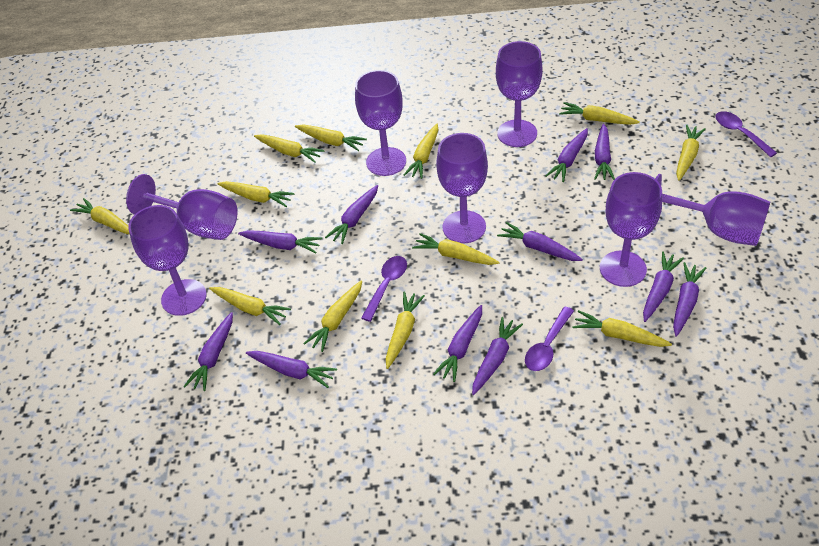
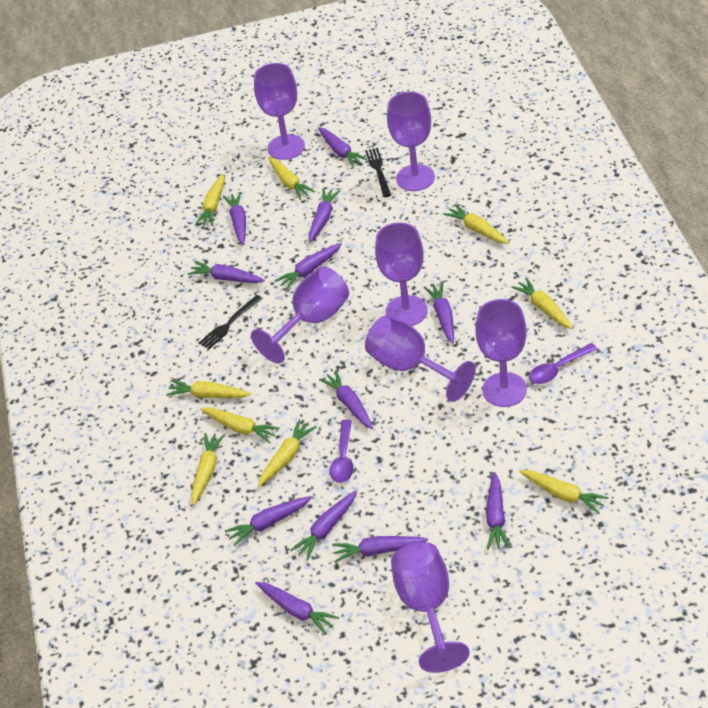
black fork: none = 0 -> [199,295,263,350] [365,148,391,197] = 2
purple carrot: [184,312,233,391] [238,230,322,253] [246,351,337,388] [325,185,378,244] [433,305,482,382] [472,317,523,395] [497,222,583,261] [545,128,588,182] [594,124,615,180] [643,251,684,322] [673,262,706,337] = 11 -> [187,261,265,283] [223,192,246,245] [225,496,312,546] [256,582,339,635] [274,243,342,290] [290,490,357,560] [309,188,341,243] [318,127,368,168] [319,370,373,429] [332,536,428,563] [424,282,454,344] [486,472,510,550] = 12
purple spoon: [361,256,407,322] [525,307,574,371] [715,111,777,157] = 3 -> [329,419,354,483] [529,343,597,384] = 2
yellow carrot: [70,198,129,234] [209,287,291,325] [217,181,294,207] [254,134,325,163] [295,124,367,151] [303,281,362,352] [386,291,425,369] [404,124,438,179] [412,233,500,265] [559,102,640,125] [572,310,672,347] [676,125,706,181] = 12 -> [166,380,251,398] [191,433,225,505] [195,174,225,226] [200,407,280,443] [258,419,317,487] [268,157,315,200] [443,204,509,244] [511,277,573,329] [519,470,609,514] = 9

